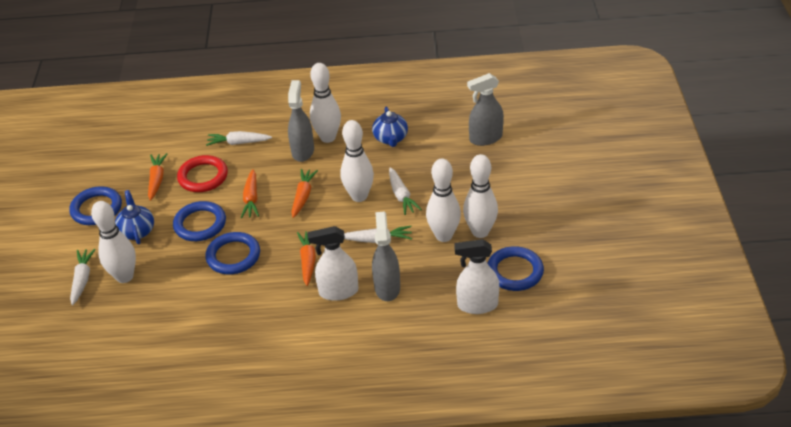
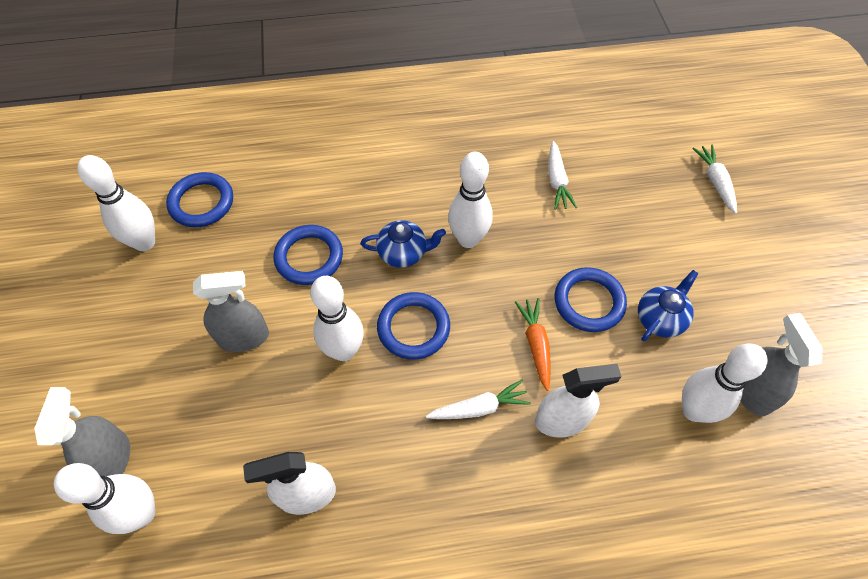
orange carrot: [148,153,167,201] [241,169,259,218] [291,169,318,218] [297,230,316,286] = 4 -> [515,298,551,391] = 1
red ring: [177,155,228,192] = 1 -> none = 0
white carrot: [70,249,96,305] [206,131,272,146] [344,226,412,243] [389,167,422,215] = 4 -> [426,380,531,419] [549,141,577,210] [692,144,737,214] = 3

